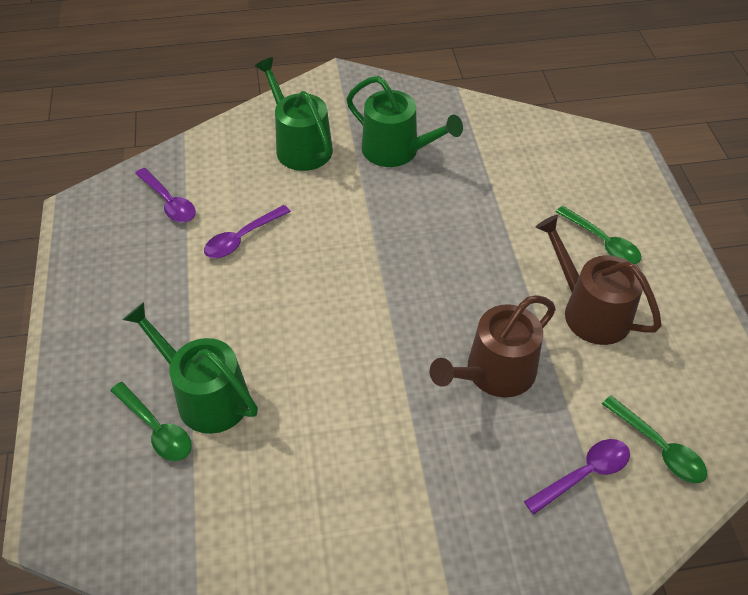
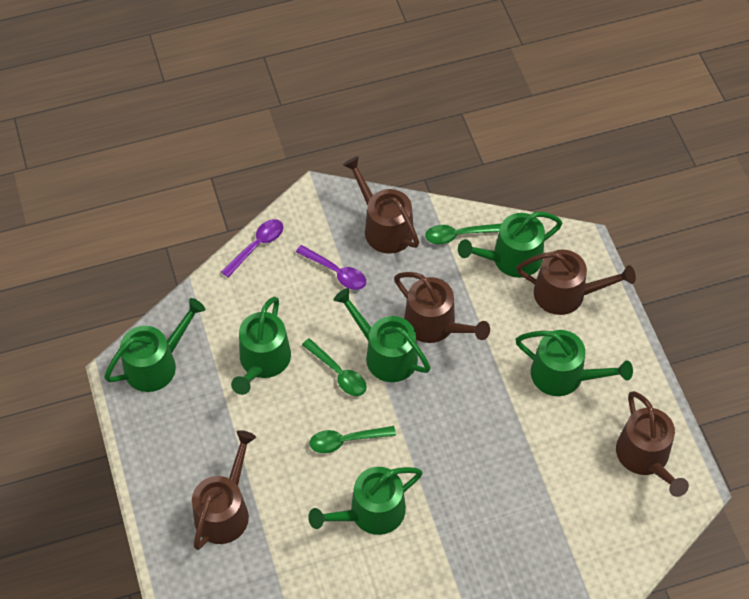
brown watering can: [430,295,556,398] [536,215,661,345] = 2 -> [192,430,256,550] [343,156,419,254] [394,272,490,343] [516,249,636,315] [616,391,689,497] = 5
green watering can: [123,302,258,434] [255,57,333,171] [346,76,463,167] = 3 -> [104,298,205,392] [231,297,291,395] [308,467,422,535] [333,288,431,382] [458,212,563,278] [515,330,633,396] = 6
purple spoon: [135,168,196,223] [204,205,291,258] [524,439,630,514] = 3 -> [221,219,283,277] [296,245,366,290] = 2

